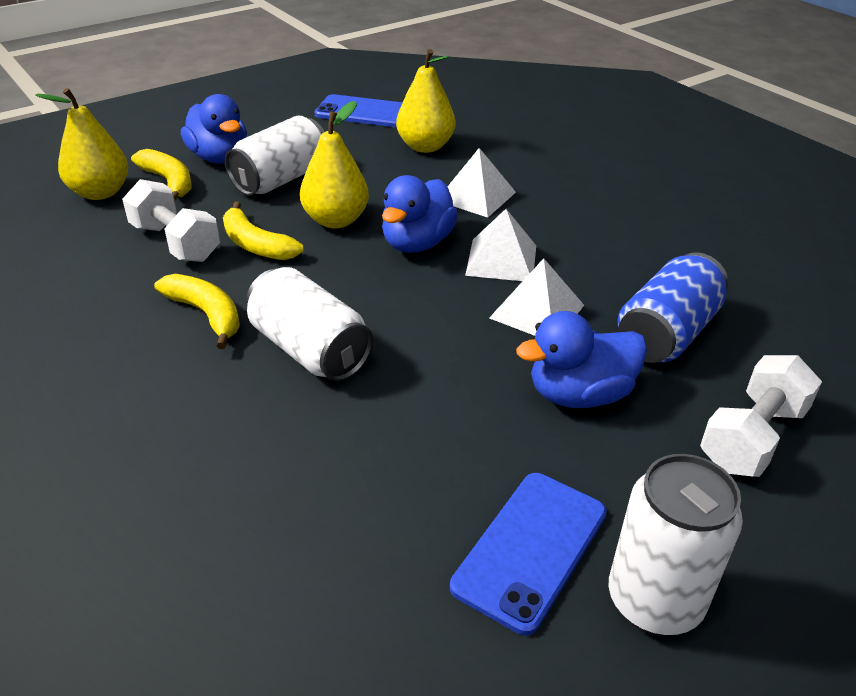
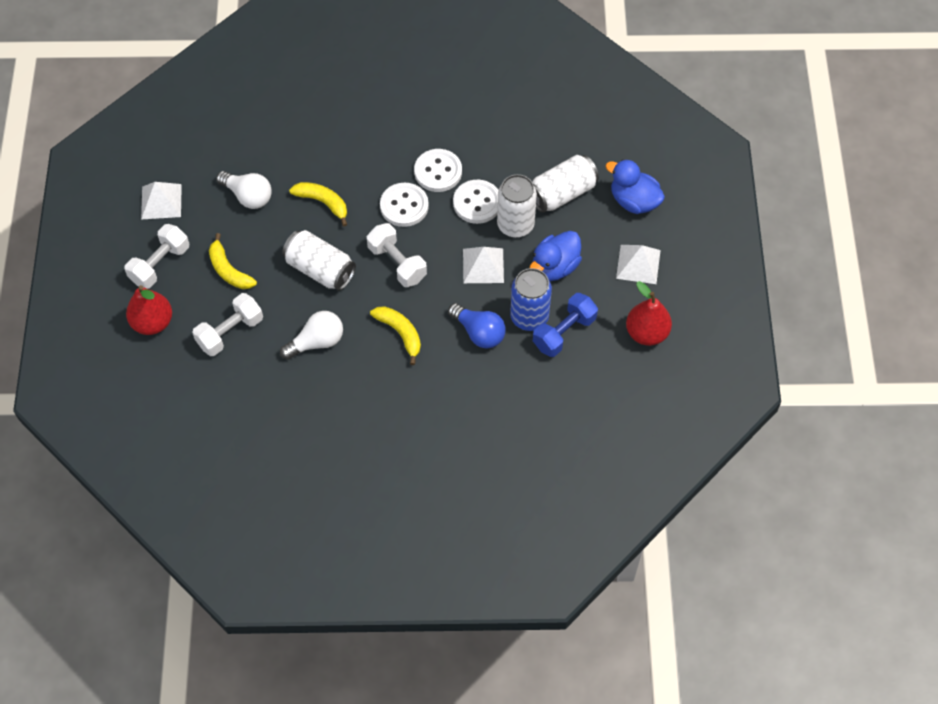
blue duck: [181,94,247,164] [382,175,458,253] [516,311,647,408] = 3 -> [530,231,582,281] [605,159,665,214] = 2
blue dumbbell: none = 0 -> [533,293,598,357] = 1
blue light bulb: none = 0 -> [448,303,506,349] = 1
blue phone: [315,94,403,127] [450,473,607,635] = 2 -> none = 0
red pear: none = 0 -> [126,285,172,335] [626,281,672,346] = 2
white button: none = 0 -> [380,183,429,227] [414,149,462,192] [453,180,498,224] = 3
white dumbbell: [122,179,220,262] [700,355,822,477] = 2 -> [124,224,189,289] [192,293,263,356] [367,223,427,287] = 3
white light bulb: none = 0 -> [216,171,272,209] [280,311,343,360] = 2
yellow pear: [36,88,128,200] [300,101,369,228] [396,49,455,153] = 3 -> none = 0

